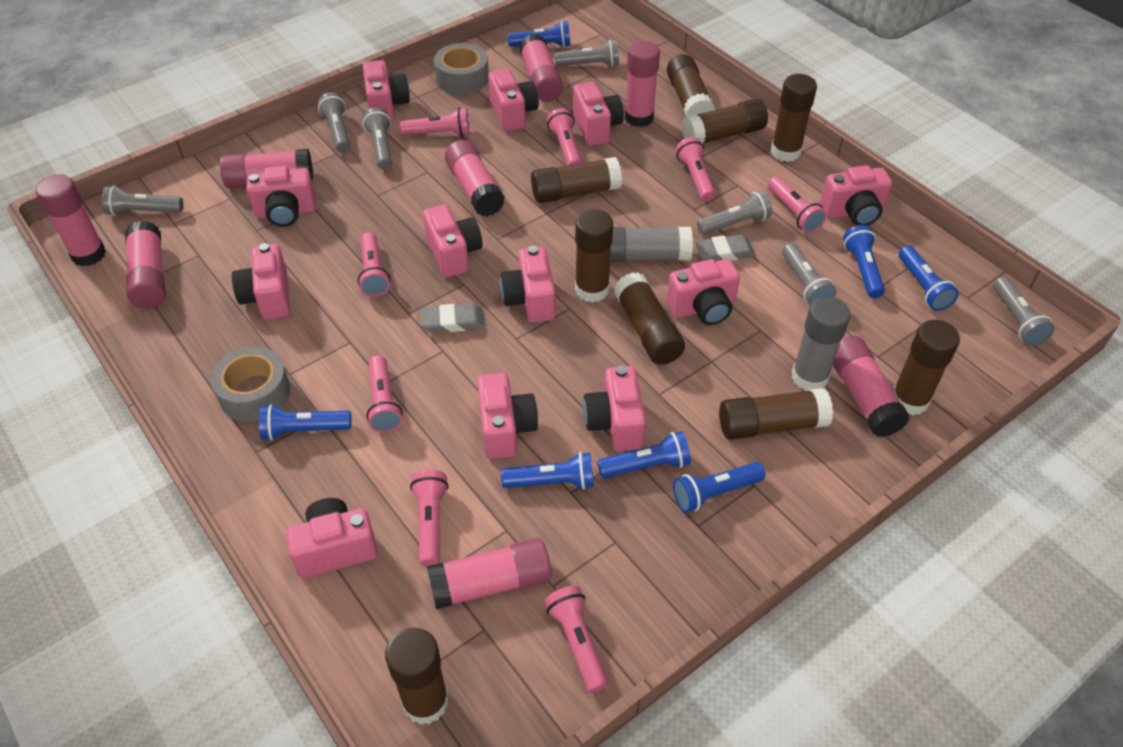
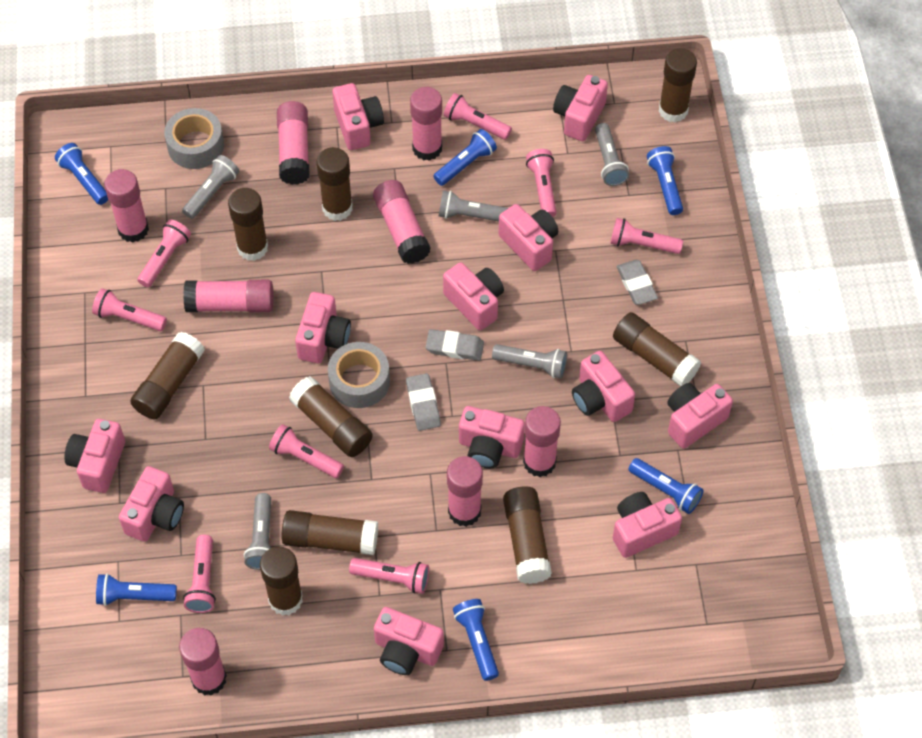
blue flashlight: [259,404,351,440] [501,452,594,490] [508,21,571,47] [597,431,691,478] [673,462,765,513] [843,225,885,298] [899,246,959,311] = 7 -> [55,143,108,205] [96,573,177,606] [433,129,497,186] [453,599,499,681] [628,458,703,514] [647,146,683,215] = 6
grey eraser: [421,304,485,333] [695,235,756,261] = 2 -> [406,373,441,431] [426,329,484,361] [616,260,658,305] = 3
grey flashlight: [102,186,183,216] [318,92,350,152] [363,108,392,170] [555,40,619,67] [697,190,772,235] [782,243,836,305] [993,276,1055,346] = 7 -> [182,155,239,219] [244,493,271,570] [439,190,508,222] [492,344,567,378] [595,123,629,186] = 5
grey glue stick: [610,227,693,262] [791,297,851,391] = 2 -> none = 0

